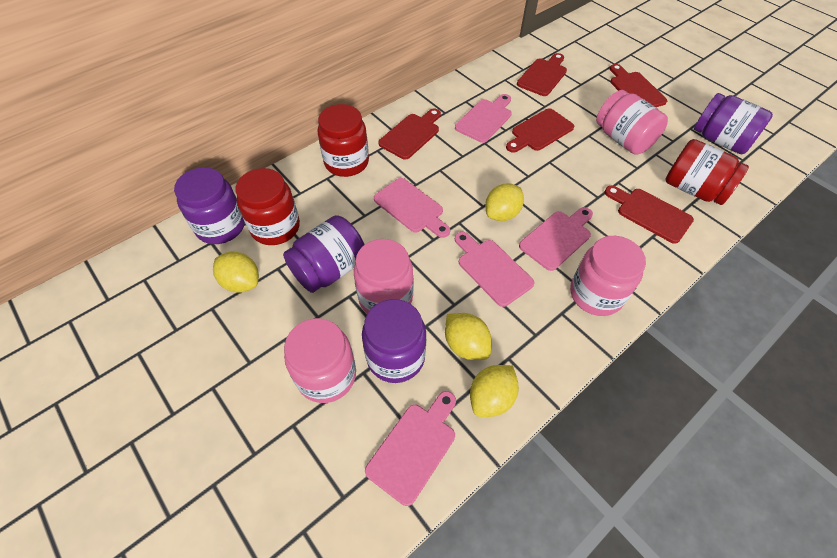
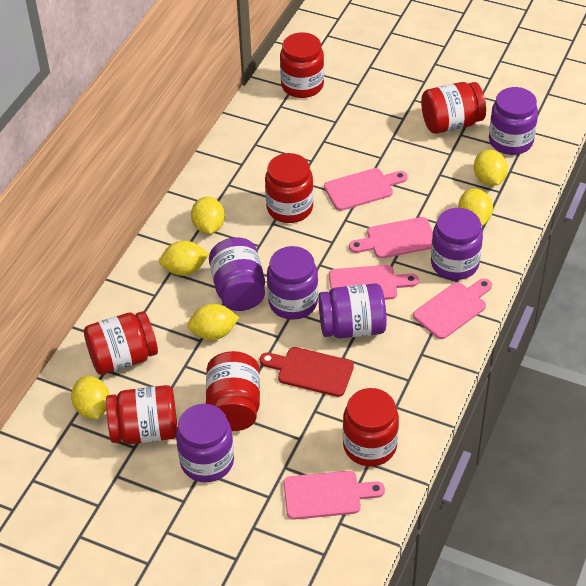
pink jar: [284,318,356,403] [354,239,414,314] [570,236,646,316] [596,90,668,155] = 4 -> none = 0
purple jar: [174,167,245,244] [283,215,365,293] [362,299,426,383] [694,93,773,154] = 4 -> [176,404,234,482] [209,237,265,311] [267,246,318,320] [318,283,387,338] [431,208,483,280] [489,87,538,155] = 6
red cutting board: [378,109,441,160] [506,108,574,153] [517,53,567,96] [604,186,694,244] [610,64,667,107] = 5 -> [260,347,354,397] = 1
red jar: [235,168,300,245] [317,104,369,177] [665,139,749,205] = 3 -> [84,311,158,375] [106,385,177,444] [206,351,260,431] [265,153,313,223] [280,32,324,98] [343,388,399,466] [421,82,486,134] = 7
yellow lemon: [213,252,259,293] [445,313,492,360] [470,365,519,417] [485,183,524,221] = 4 -> [71,376,109,419] [159,241,209,276] [187,304,240,340] [191,196,225,234] [458,188,493,226] [474,150,508,186] = 6

